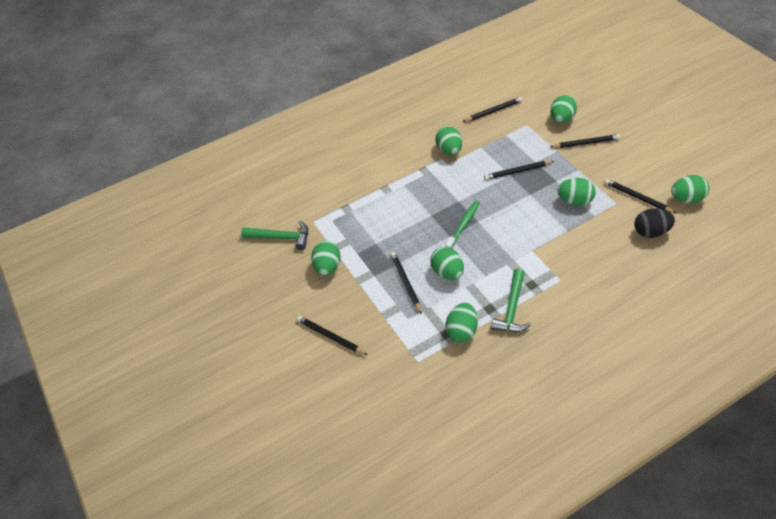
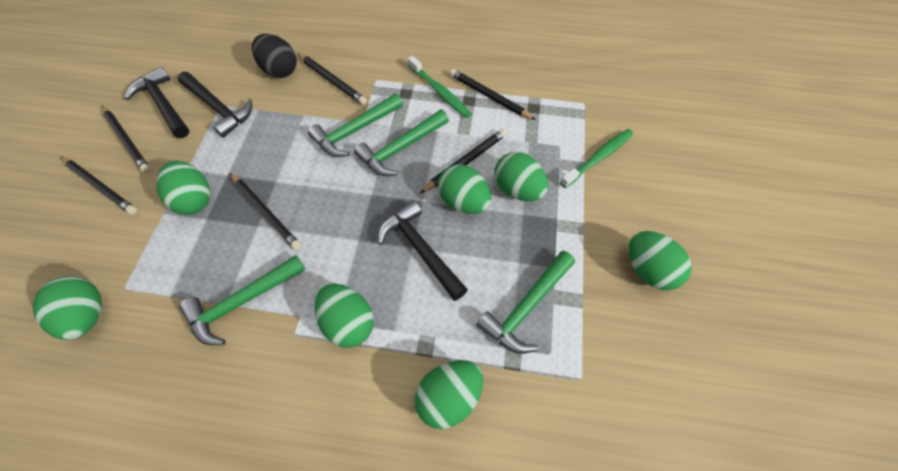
black hammer: none = 0 -> [125,66,189,138] [178,72,252,138] [378,200,468,301] = 3
green hammer: [241,221,308,250] [491,269,531,332] = 2 -> [179,255,305,345] [308,93,403,157] [354,109,449,176] [476,251,575,354] = 4
green toothbrush: [445,200,480,248] = 1 -> [408,56,472,118] [560,129,633,188] = 2

